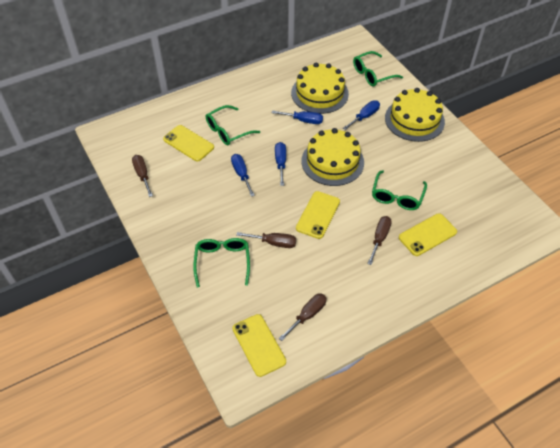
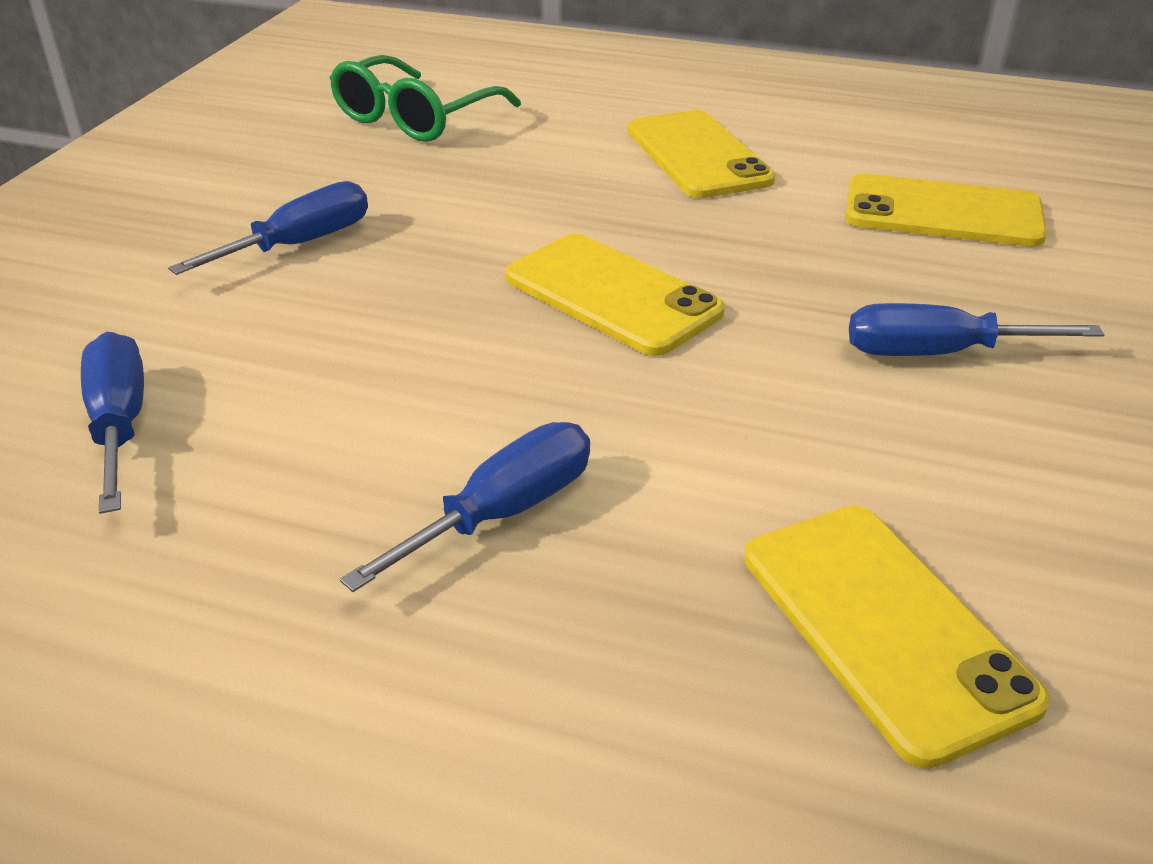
brown screwdriver: [132,155,153,197] [236,232,296,248] [279,293,327,341] [367,216,392,265] = 4 -> none = 0
green glasses: [193,238,250,287] [206,105,260,145] [353,51,403,86] [372,170,427,210] = 4 -> [330,55,521,142] = 1
yellow cake: [291,63,349,114] [301,128,364,186] [385,88,445,142] = 3 -> none = 0

